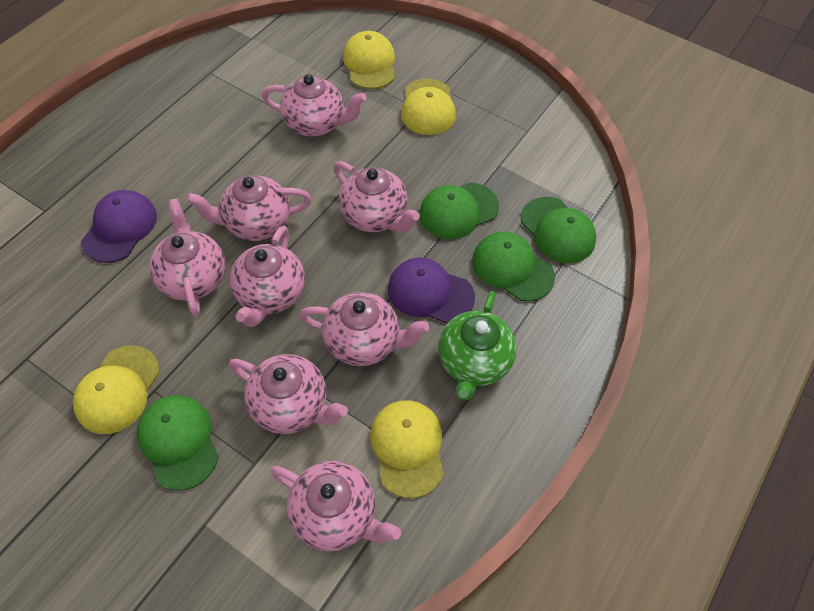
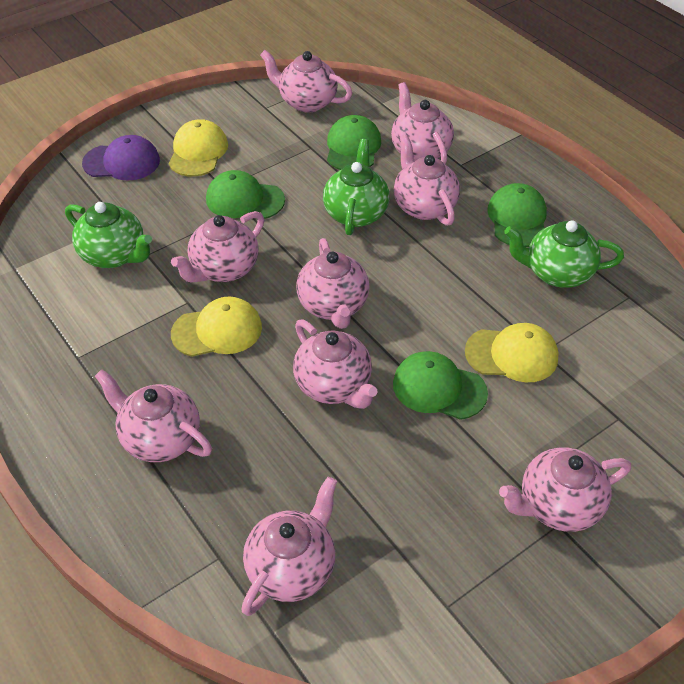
green teapot: [438,291,517,401] = 1 -> [65,202,152,268] [323,139,390,235] [504,221,624,288] = 3
pink teapot: [149,199,226,316] [186,175,312,241] [229,354,348,434] [230,226,305,327] [262,74,366,137] [270,461,401,551] [299,292,429,366] [333,161,420,232] = 8 -> [95,369,212,462] [171,211,264,282] [241,477,337,616] [260,50,353,113] [293,320,378,409] [296,238,370,329] [391,82,454,164] [394,134,460,226] [499,447,631,532] = 9
purple cap: [81,190,157,263] [388,258,475,324] = 2 -> [82,135,160,180] = 1
yellow cap: [73,345,160,434] [343,31,395,89] [370,400,444,498] [401,79,456,135] = 4 -> [168,119,228,177] [171,297,262,357] [465,323,559,382] = 3

